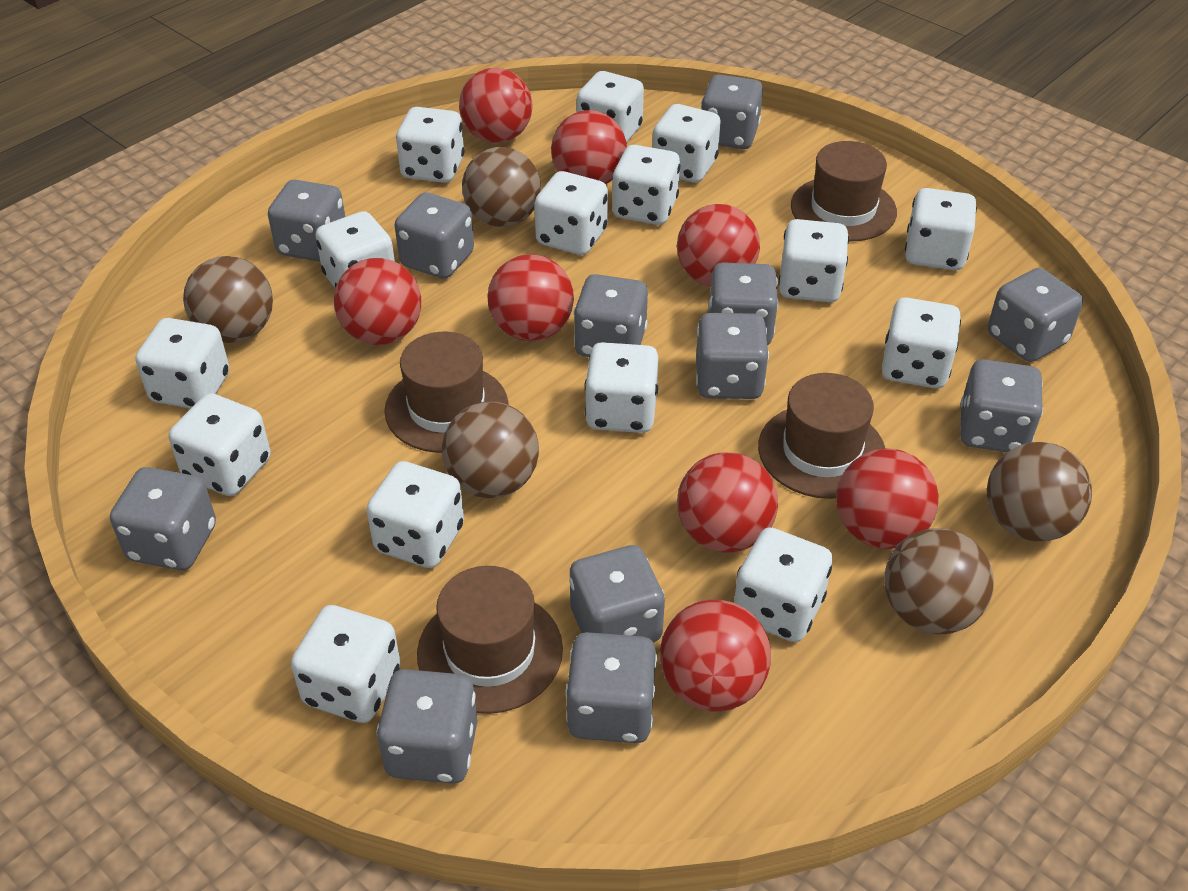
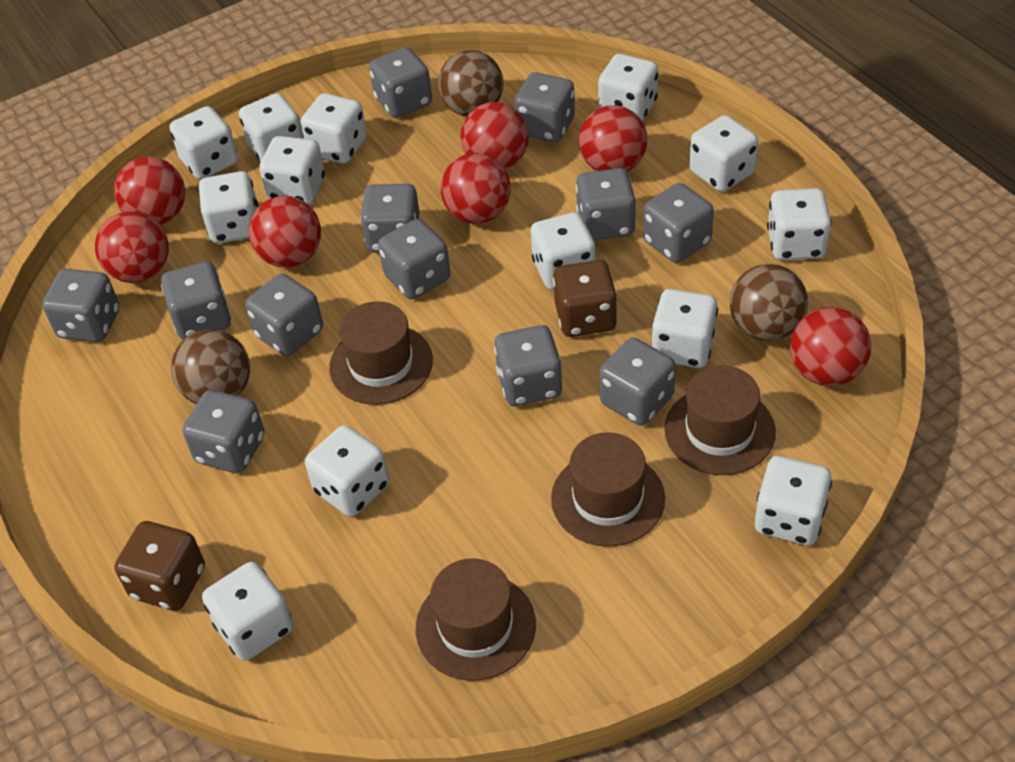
brown ball: [183,256,273,343] [442,402,539,498] [462,147,541,227] [885,528,994,634] [987,442,1092,541] = 5 -> [171,329,250,404] [438,50,504,117] [730,264,808,341] = 3
brown dice: none = 0 -> [114,521,205,611] [553,260,617,337] = 2
red ball: [334,258,421,345] [459,68,532,143] [488,254,574,341] [551,110,627,184] [660,600,771,712] [677,204,760,287] [677,452,778,553] [836,448,938,549] = 8 -> [95,211,169,283] [114,157,185,225] [249,196,321,268] [440,153,511,224] [460,102,529,169] [578,105,648,172] [790,307,871,386] = 7
white dice: [135,318,229,408] [169,393,271,496] [291,605,401,723] [315,211,395,288] [366,461,464,568] [396,107,464,183] [534,171,608,255] [577,71,644,142] [585,342,659,433] [612,145,680,225] [652,104,721,183] [734,527,833,642] [778,219,849,302] [882,297,961,388] [905,188,977,270] = 15 -> [170,106,238,179] [198,171,259,243] [202,562,293,661] [239,93,304,161] [259,136,325,205] [301,93,367,164] [305,425,389,517] [531,212,596,290] [598,54,658,121] [651,289,718,368] [689,115,758,192] [755,456,832,545] [767,188,832,260] = 13

